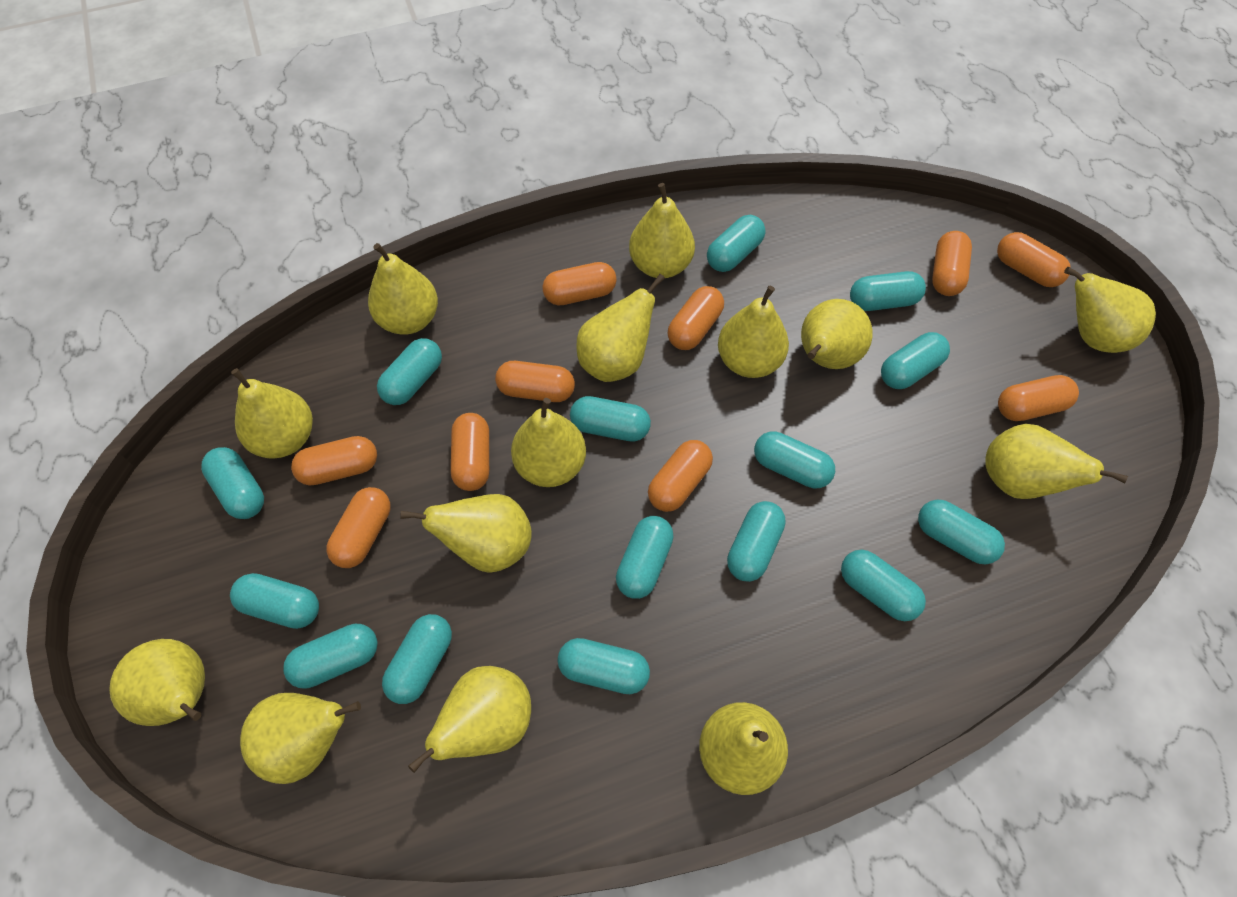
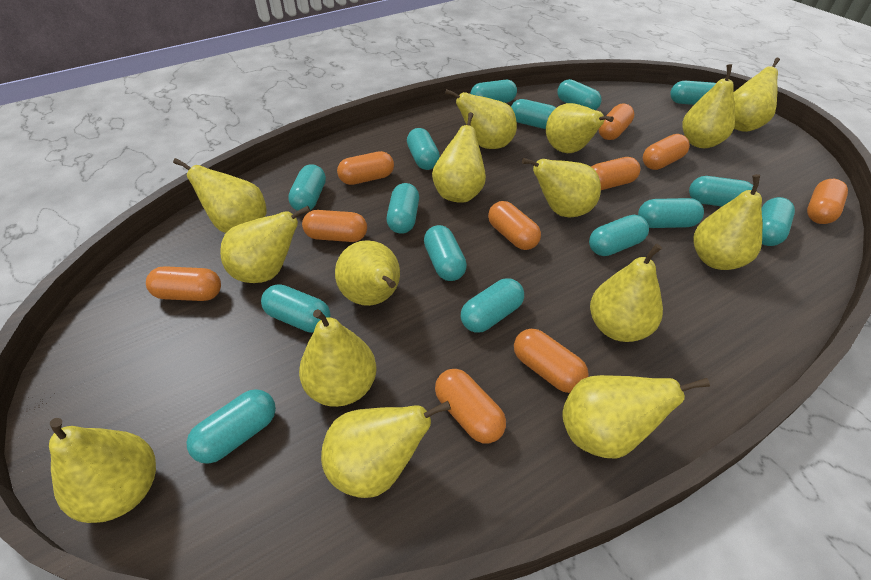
yellow pear: [109,639,205,726] [231,368,313,459] [240,693,361,784] [368,243,438,335] [400,494,532,573] [408,666,531,773] [511,398,586,487] [576,274,665,382] [629,183,695,278] [699,702,788,795] [718,286,789,378] [801,299,873,369] [985,424,1128,499] [1064,267,1156,353] = 14 -> [49,418,156,523] [173,158,267,233] [220,206,310,283] [299,309,376,407] [321,401,451,498] [335,240,400,306] [432,112,486,203] [445,89,517,149] [522,158,601,217] [546,103,614,153] [562,375,710,458] [590,243,663,342] [682,64,735,148] [694,174,762,270] [733,58,780,132] = 15

